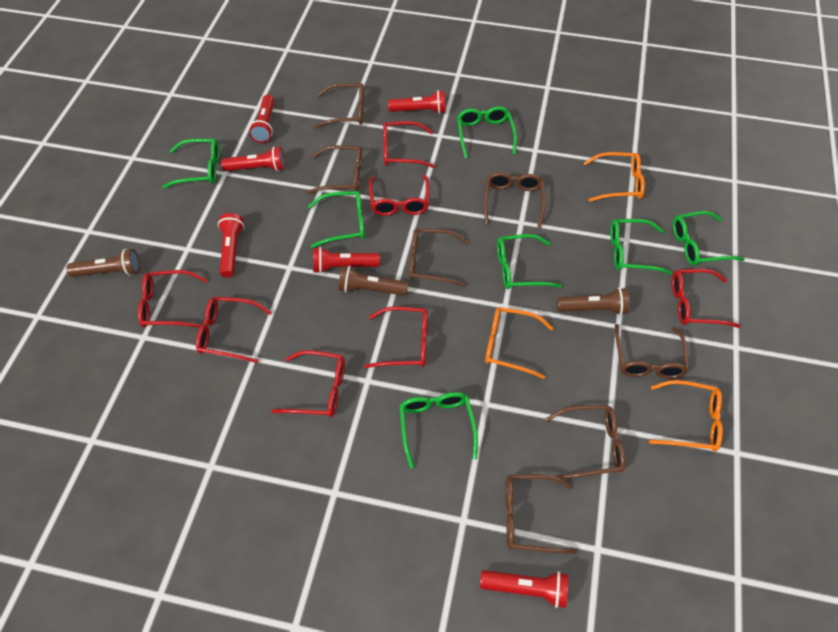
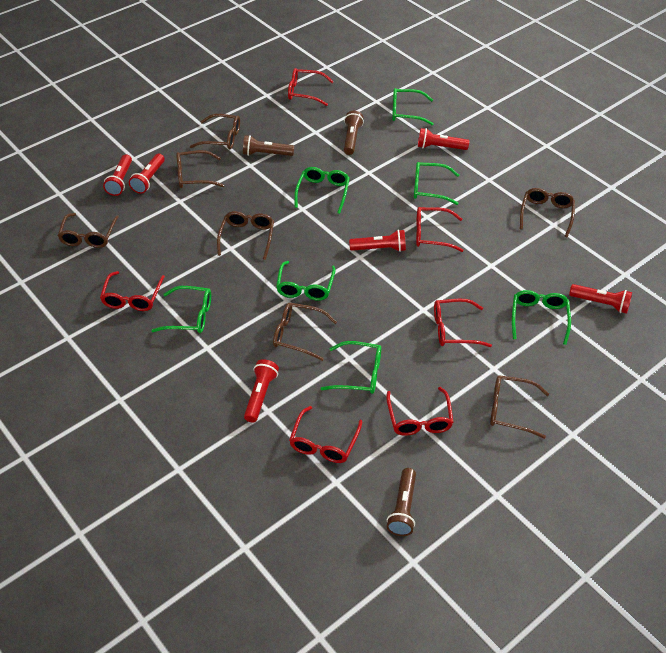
orange glasses: [485,307,553,379] [584,152,645,202] [649,380,723,451] = 3 -> none = 0
red glasses: [138,270,208,328] [196,297,272,363] [271,350,345,417] [364,307,428,368] [369,175,429,216] [383,121,436,168] [672,269,741,328] = 7 -> [100,271,165,311] [288,68,334,106] [289,406,362,463] [386,387,454,436] [416,207,464,252] [434,299,492,347] = 6

